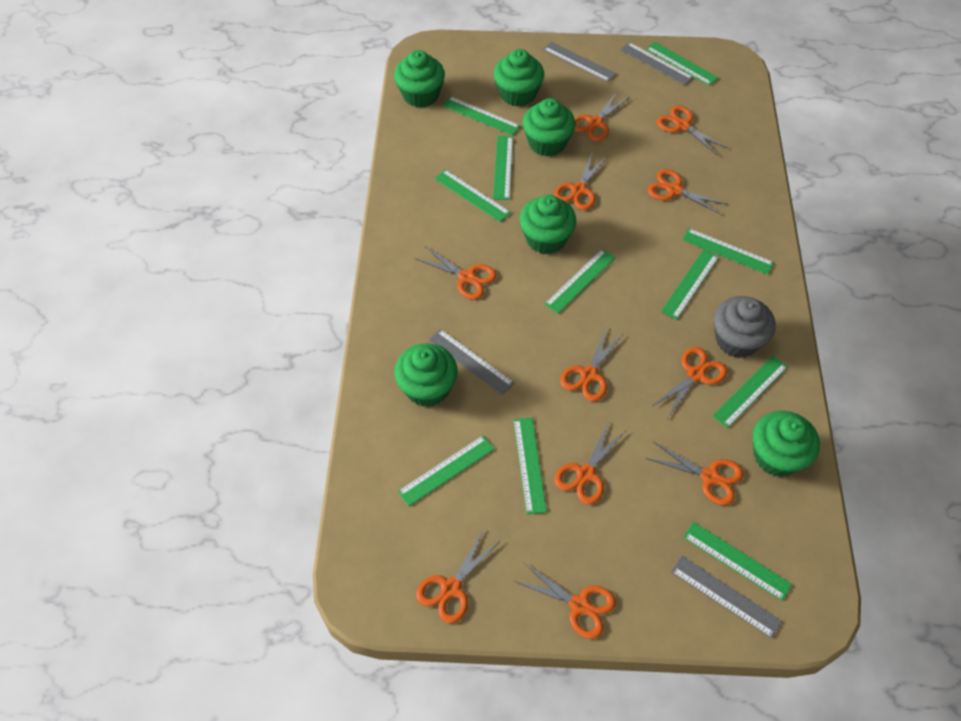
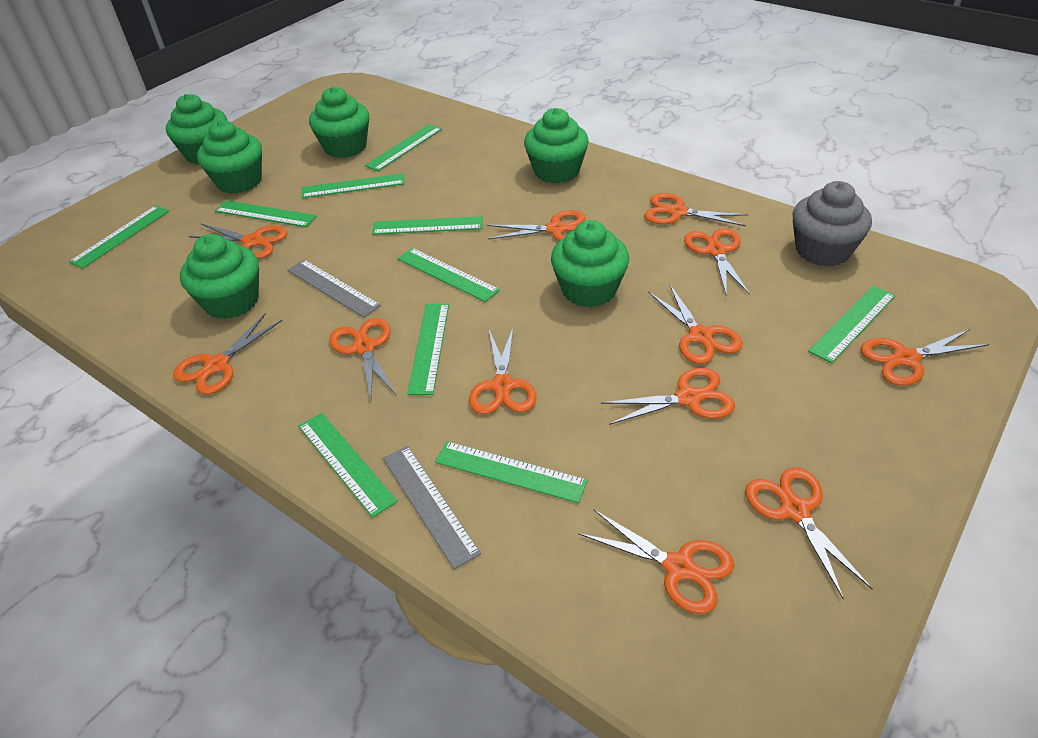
green ruler: [397,435,494,506] [434,170,511,222] [442,96,520,136] [493,136,513,200] [513,418,547,514] [544,249,616,314] [646,42,718,86] [661,249,719,320] [682,228,774,275] [683,522,792,601] [712,356,788,428] = 11 -> [69,205,169,268] [215,200,316,227] [298,413,398,518] [302,173,405,198] [365,124,442,171] [372,216,483,235] [398,248,500,302] [407,304,449,395] [435,441,588,503] [808,286,896,363] = 10
grey ruler: [428,329,514,395] [543,42,616,82] [621,42,693,85] [671,556,782,639] = 4 -> [287,259,381,318] [383,446,481,569] = 2
orange scissors: [415,246,497,300] [416,529,501,624] [514,562,616,639] [554,153,607,210] [554,422,625,505] [560,327,624,401] [574,91,630,141] [646,442,743,505] [647,169,728,215] [651,347,727,417] [657,105,728,156] = 11 -> [173,313,283,394] [189,223,288,259] [329,318,397,402] [469,328,536,414] [487,210,586,241] [578,509,734,614] [601,368,735,425] [644,193,749,226] [649,284,743,364] [684,228,750,295] [745,467,873,600] [861,329,989,386] = 12

